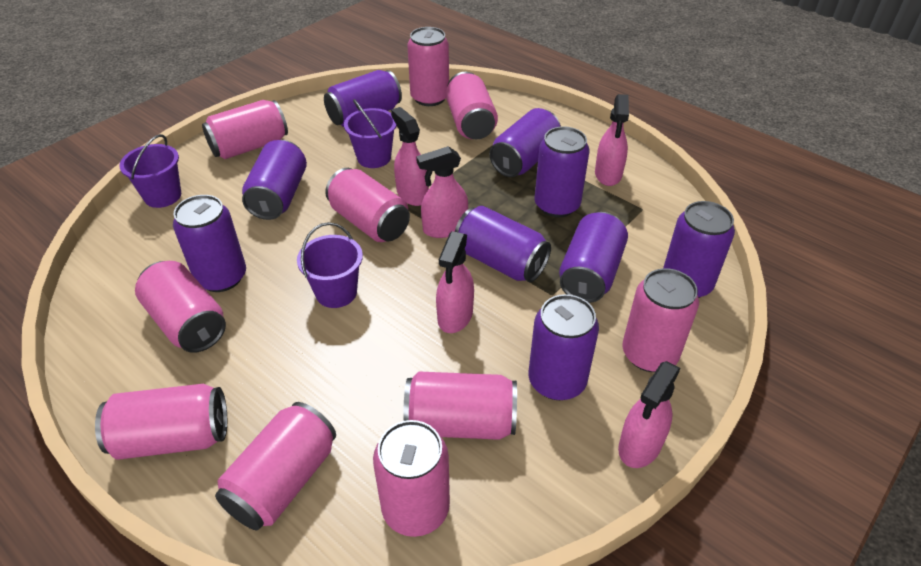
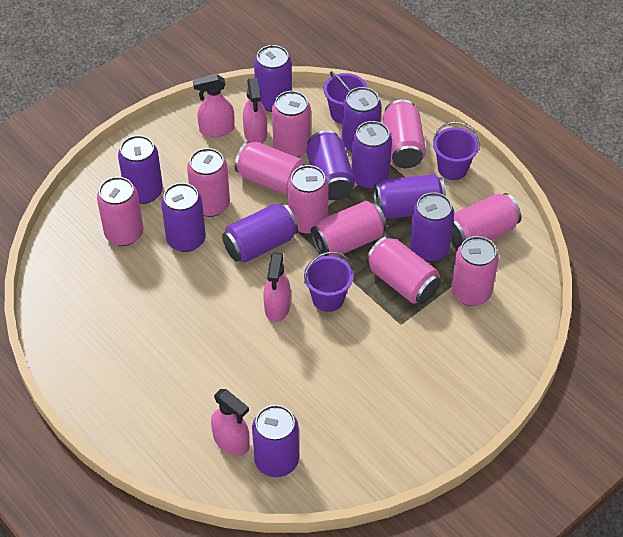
pink spray bottle: [391,107,429,206] [416,146,468,238] [436,231,474,333] [595,94,629,186] [618,361,681,468] = 5 -> [193,74,234,137] [211,389,250,455] [243,78,267,144] [263,252,291,322] = 4
purple can: [173,195,246,292] [242,140,307,220] [324,70,402,127] [455,206,551,282] [489,108,561,177] [528,294,599,400] [534,126,589,217] [559,212,628,303] [663,201,735,298] = 9 -> [118,135,163,204] [161,183,206,252] [222,203,298,263] [252,405,299,477] [254,45,292,112] [306,130,355,200] [342,87,382,152] [351,121,392,189] [373,174,446,219] [410,192,454,262] = 10

